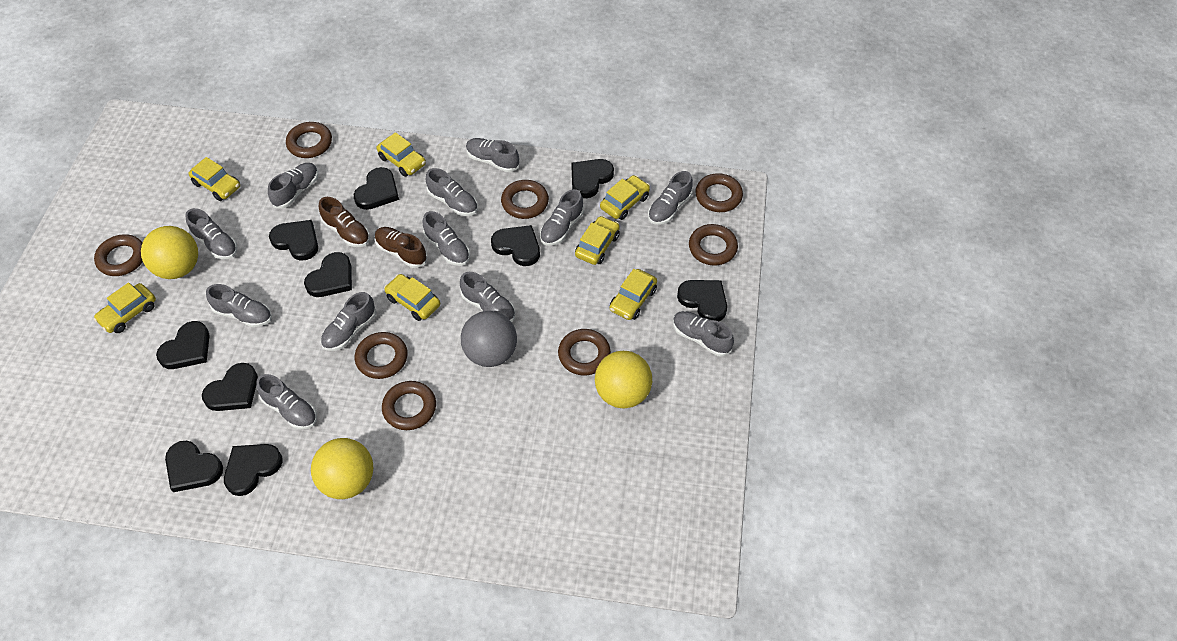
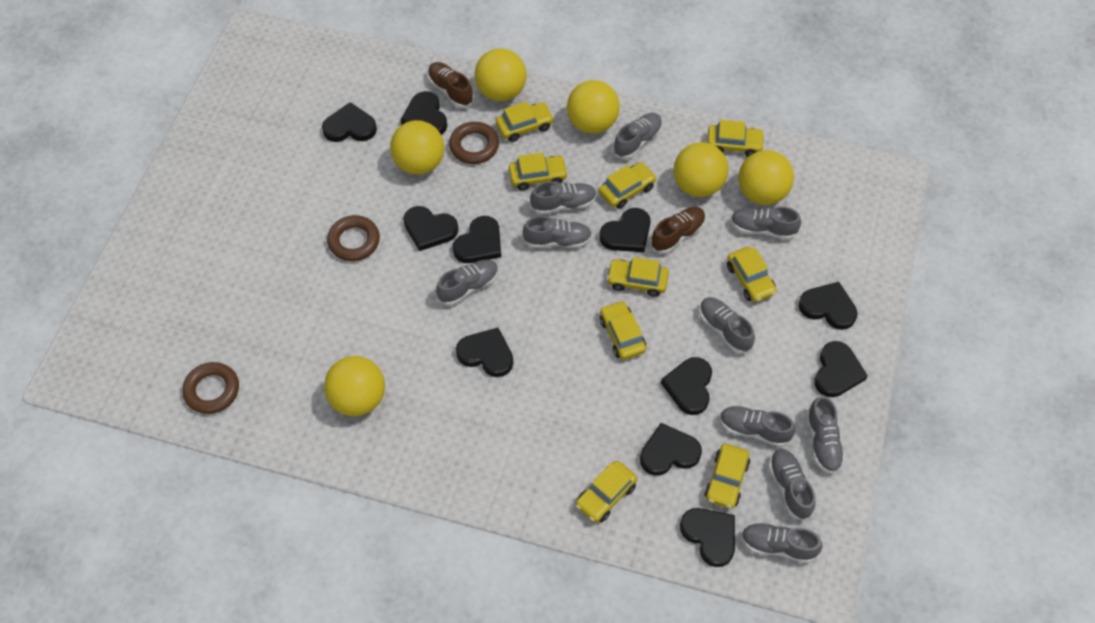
black heart: [156,321,210,369] [165,441,223,492] [202,363,258,411] [224,444,283,496] [269,220,318,261] [304,252,352,297] [354,167,399,210] [491,225,540,266] [571,159,614,198] [677,280,727,322] = 10 -> [322,102,377,142] [401,91,447,135] [403,206,458,251] [453,216,501,263] [456,328,513,377] [599,208,651,252] [640,423,702,476] [661,357,712,415] [680,508,735,567] [798,282,858,330] [814,341,868,397] = 11
brown ring: [94,234,143,276] [286,122,332,158] [355,332,408,379] [382,381,436,430] [501,180,549,219] [558,329,611,375] [689,224,738,266] [695,173,743,212] = 8 -> [182,362,239,414] [327,215,380,261] [449,122,499,164] = 3
grey ball: [461,311,517,367] = 1 -> none = 0
grey shoe: [185,208,237,259] [206,284,272,327] [256,374,317,429] [268,163,318,208] [321,292,376,351] [423,211,470,266] [426,168,478,216] [460,272,515,322] [466,138,519,172] [540,189,584,246] [648,171,693,225] [673,311,734,356] = 12 -> [436,259,498,306] [523,216,592,248] [530,181,597,215] [613,113,662,159] [699,297,755,354] [720,406,795,447] [730,206,801,240] [741,522,823,563] [768,449,816,521] [806,396,845,474] = 10
yellow ball: [141,226,198,279] [311,438,373,499] [595,351,652,409] = 3 -> [324,356,385,416] [390,120,444,174] [475,48,526,101] [567,80,620,134] [674,142,729,197] [738,150,794,205] = 6
yellow car: [94,282,156,333] [189,157,240,201] [377,132,426,177] [384,274,440,321] [575,216,620,265] [600,175,650,220] [610,269,657,320] = 7 -> [496,101,554,142] [509,152,568,191] [576,461,637,523] [599,162,656,209] [600,300,646,360] [607,257,669,297] [704,444,750,509] [707,120,765,157] [727,247,777,302] = 9

